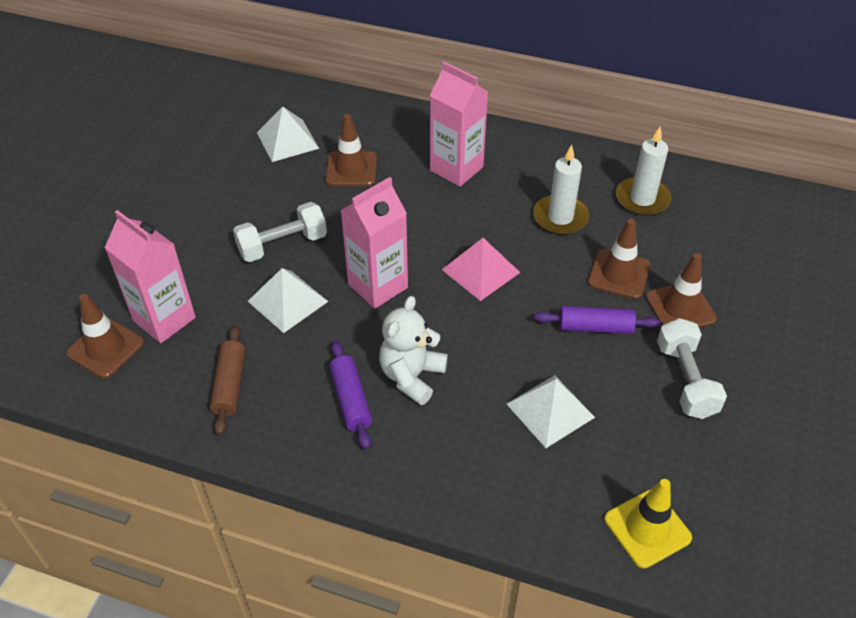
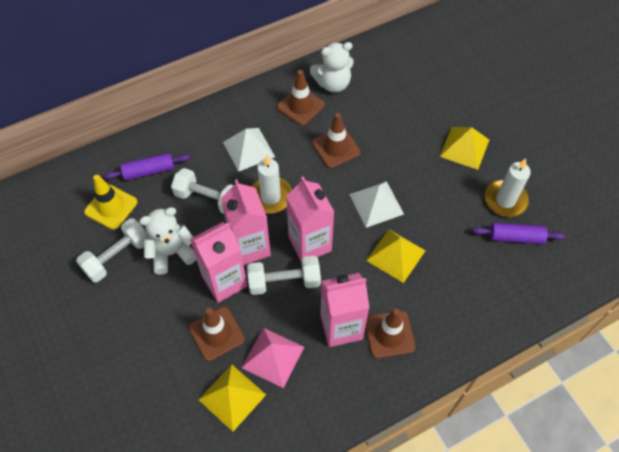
brown rolling pin: [210,325,245,435] = 1 -> none = 0
pink carton: [105,210,196,343] [340,177,408,309] [430,62,488,187] = 3 -> [190,222,247,303] [221,179,271,265] [286,177,334,263] [320,273,369,347] = 4
white dumbbell: [233,202,327,262] [657,318,727,419] = 2 -> [76,218,148,282] [171,168,234,214] [247,256,321,295] = 3
white pyramid: [248,268,328,333] [257,107,319,162] [507,375,595,448] = 3 -> [223,128,275,172] [349,181,404,228] = 2
white teddy bear: [379,296,448,405] = 1 -> [139,207,196,275] [310,42,354,93] = 2
yellow pyramid: none = 0 -> [198,364,266,431] [366,229,426,283] [439,127,489,170] = 3

